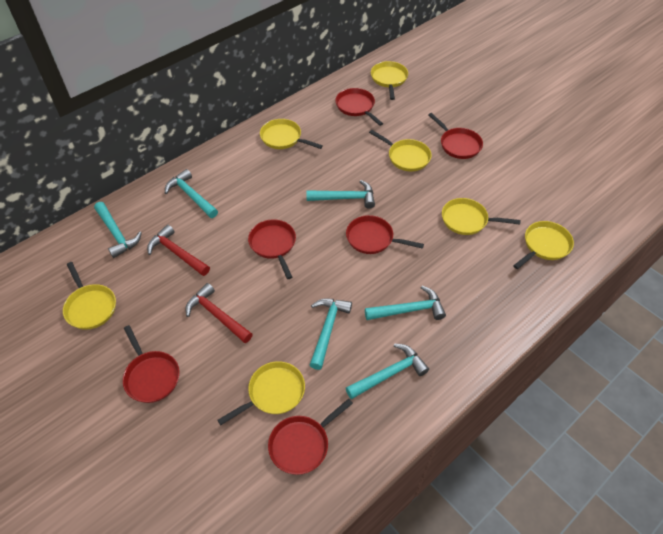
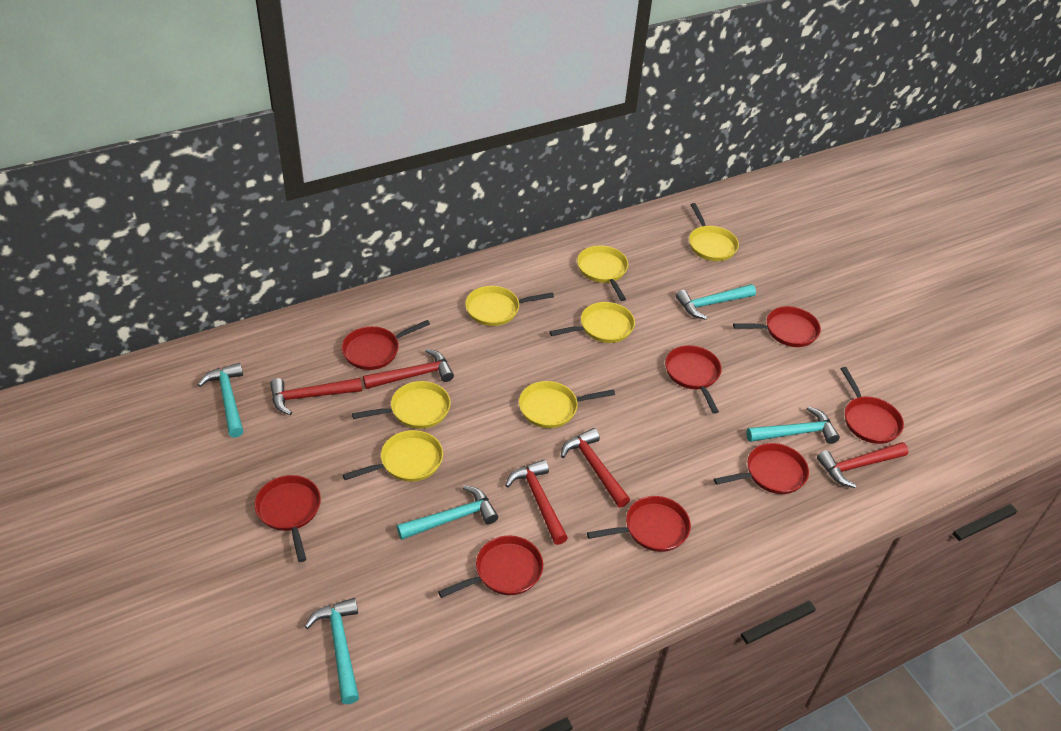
red hammer: [147,225,210,276] [185,283,253,343] = 2 -> [270,378,362,415] [363,349,454,389] [505,459,568,545] [561,428,630,508] [817,442,909,488] = 5
red pan: [123,325,179,403] [248,219,296,279] [268,399,353,475] [335,88,383,126] [346,215,424,254] [428,113,483,159] = 6 -> [254,475,321,562] [342,320,430,370] [438,536,543,598] [587,496,691,552] [665,345,722,414] [714,443,809,494] [733,306,821,347] [841,367,904,444] = 8
turquoise hammer: [94,202,142,258] [165,169,218,218] [306,180,375,209] [310,298,352,370] [346,343,429,399] [365,286,446,320] = 6 -> [198,363,243,438] [304,598,359,704] [397,485,498,540] [676,284,756,320] [746,406,840,444] = 5

